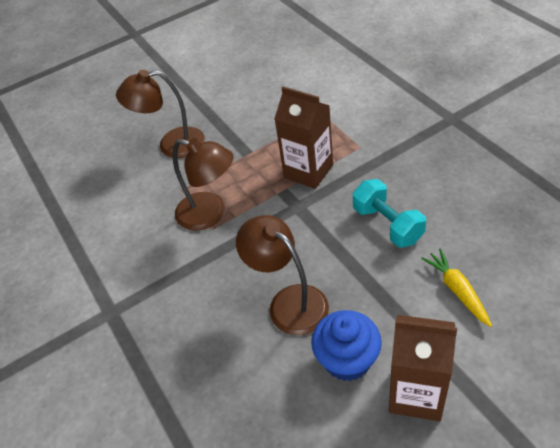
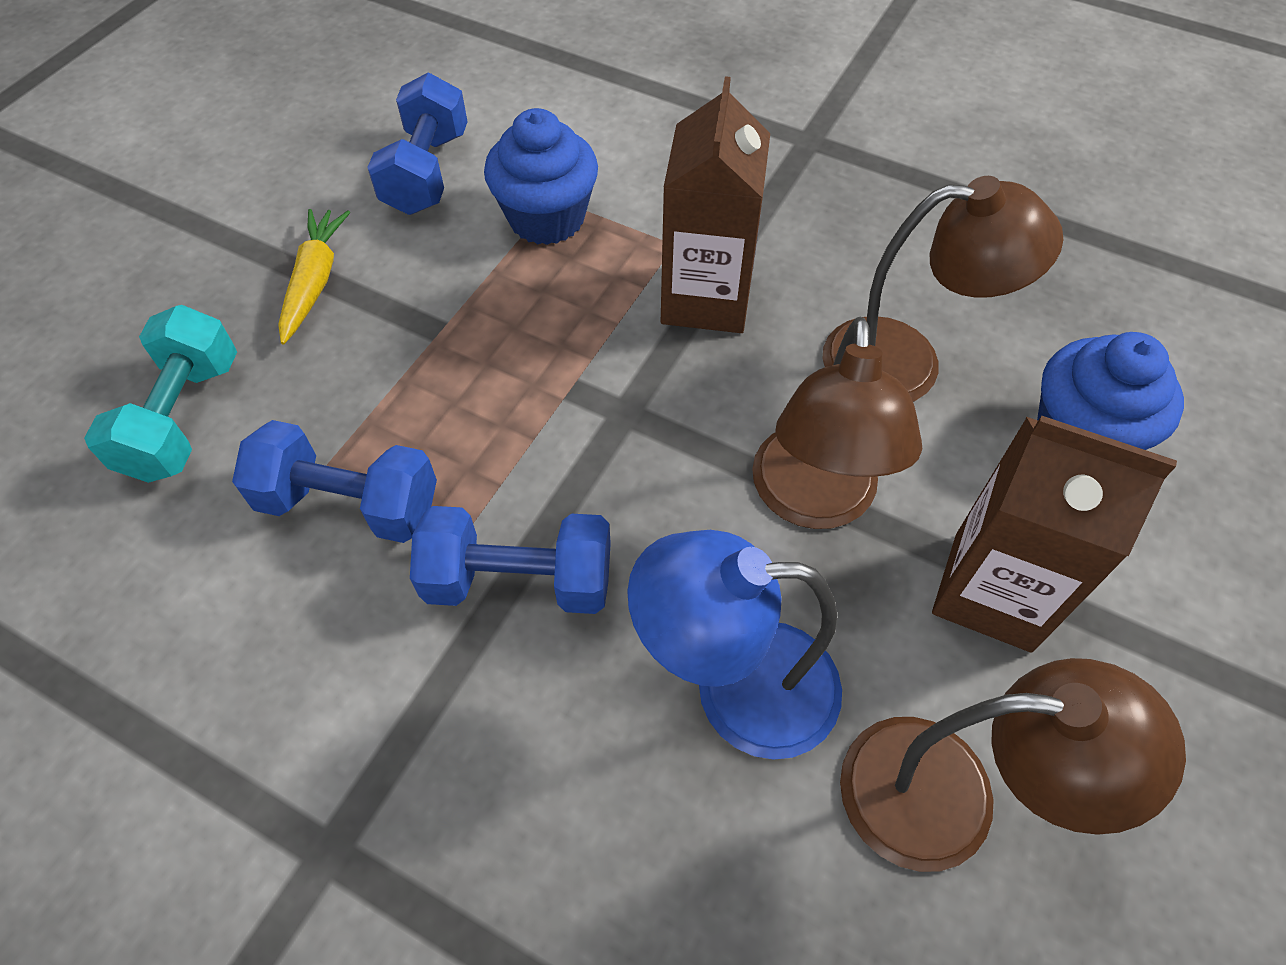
blue cupcake: [311,310,382,381] = 1 -> [484,108,598,245] [1037,332,1184,450] = 2
blue dumbbell: none = 0 -> [232,420,437,543] [367,73,468,215] [410,506,611,614] = 3
blue lamp: none = 0 -> [627,530,842,760] = 1

